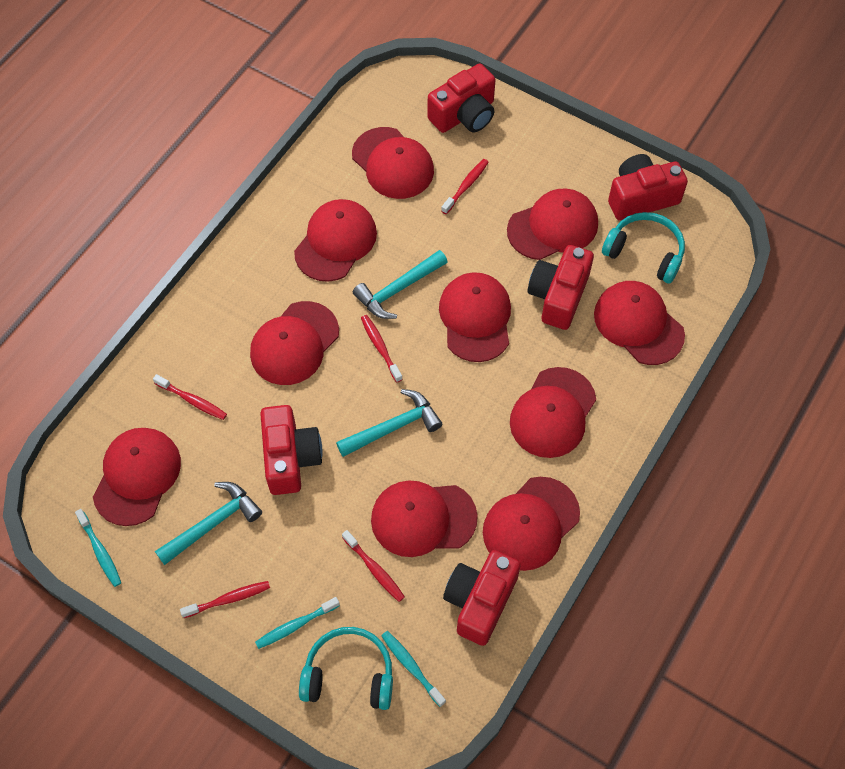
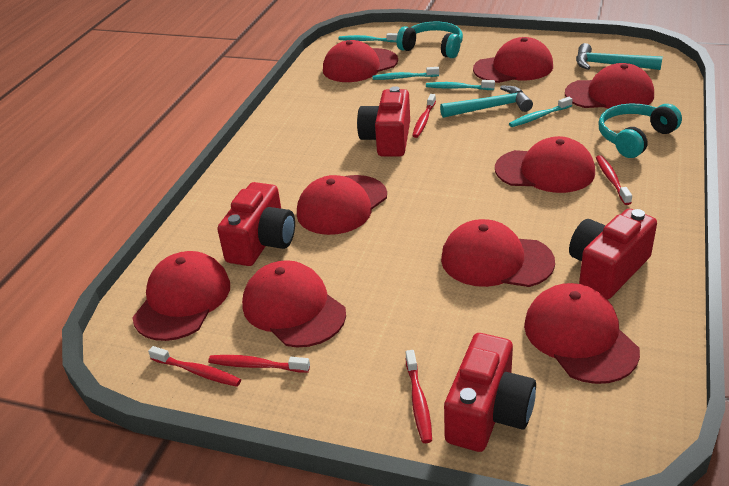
red camera: [260,405,323,495] [428,63,496,133] [443,550,521,646] [528,245,594,330] [608,154,688,220] = 5 -> [217,182,295,266] [357,86,410,157] [444,333,536,452] [569,209,657,299] = 4
red cap: [93,428,181,526] [250,301,339,385] [294,199,377,282] [352,127,434,199] [371,480,478,557] [439,272,511,362] [483,477,580,571] [507,189,598,260] [510,367,596,458] [594,281,685,365] = 10 -> [132,251,230,341] [242,260,346,347] [297,175,387,235] [323,40,398,82] [441,219,555,287] [473,37,553,83] [495,136,595,193] [524,283,640,384] [565,63,654,109] = 9
turquoise hammer: [155,482,262,565] [336,389,442,457] [353,250,448,319] = 3 -> [440,86,533,118] [576,43,663,70] = 2
turquoise toothbrush: [75,509,121,587] [255,597,340,649] [381,631,446,707] = 3 -> [338,33,398,42] [373,67,439,80] [426,80,495,90] [509,97,573,127] = 4

